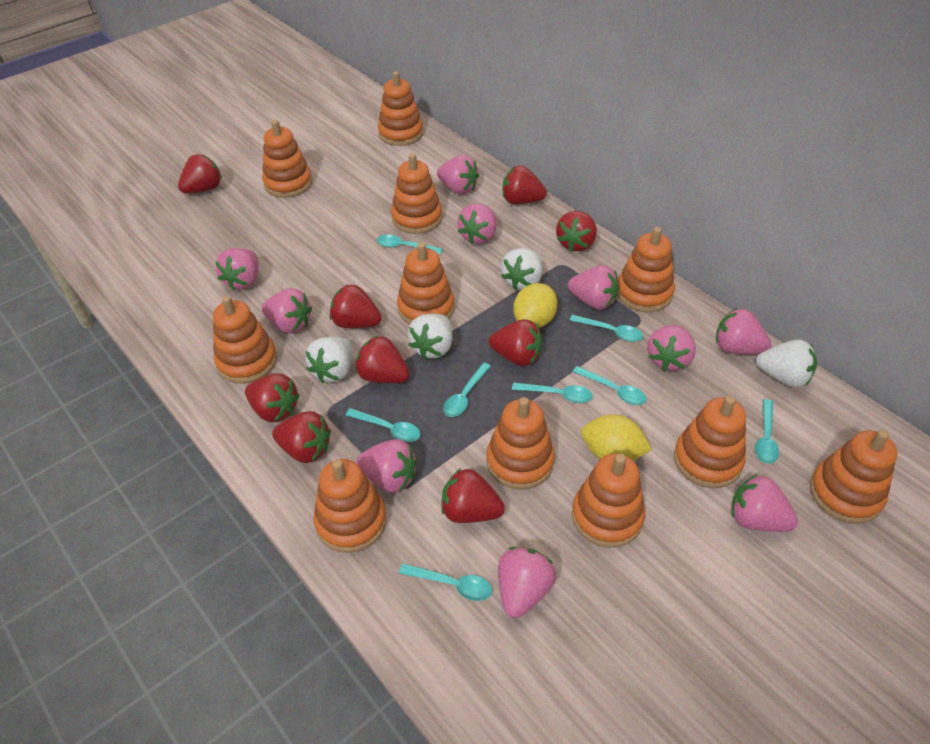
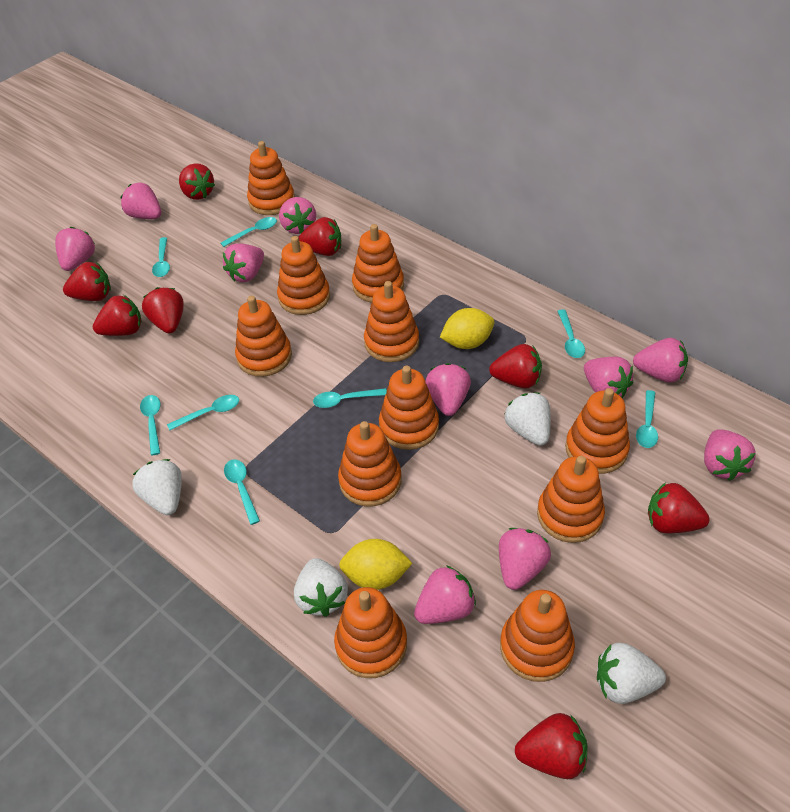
red strawberry: [178,154,222,194] [245,373,300,422] [272,411,331,463] [330,284,382,328] [355,336,409,383] [441,468,505,523] [489,319,542,366] [503,166,547,204] [556,211,597,252] = 9 -> [63,262,111,301] [93,295,142,336] [142,287,184,333] [179,163,215,200] [298,217,341,256] [489,344,542,389] [515,713,588,779] [648,482,710,533] = 8

